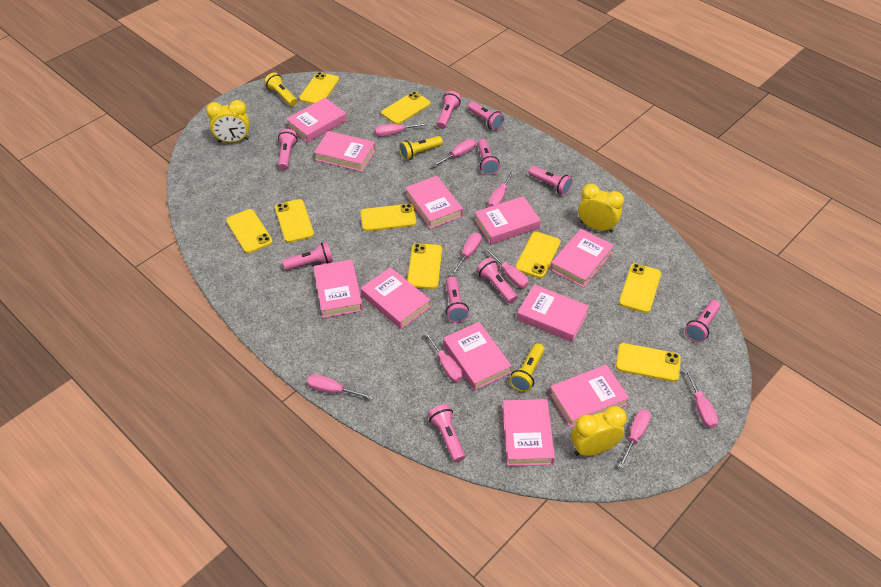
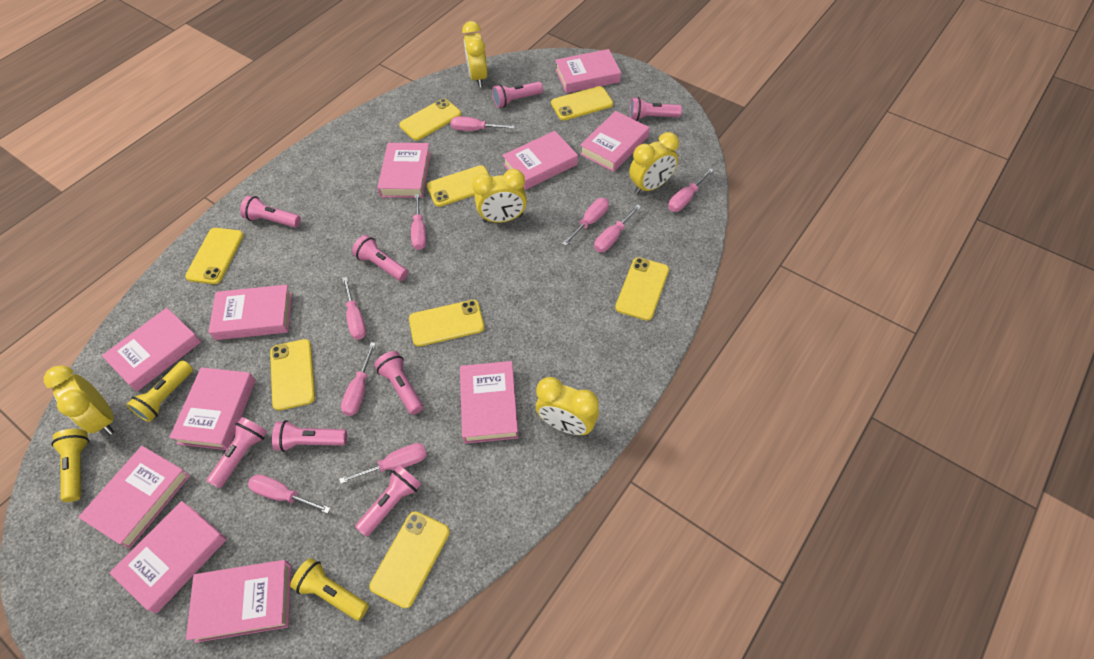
pink flashlight: [278,129,298,170] [282,242,333,270] [428,404,465,463] [437,91,461,129] [446,277,469,323] [468,101,505,131] [476,258,518,303] [477,139,500,175] [529,166,573,195] [685,300,721,342] = 10 -> [207,417,268,488] [240,196,301,228] [272,420,347,452] [352,235,408,281] [355,465,421,537] [374,351,423,415] [492,82,543,108] [629,97,682,121] = 8
yellow clock: [206,100,249,143] [571,406,627,456] [578,184,624,233] = 3 -> [44,365,114,435] [462,21,488,88] [472,169,527,223] [536,377,599,435] [629,132,679,194] = 5
yellow phone: [226,209,273,253] [275,199,314,243] [299,72,339,104] [360,204,416,231] [381,92,431,125] [407,244,442,289] [516,232,561,278] [616,343,681,382] [619,263,661,313] = 9 -> [185,228,244,284] [270,339,315,411] [370,511,450,608] [399,98,461,141] [409,300,484,347] [427,165,489,207] [551,86,613,121] [615,257,669,321] = 8

